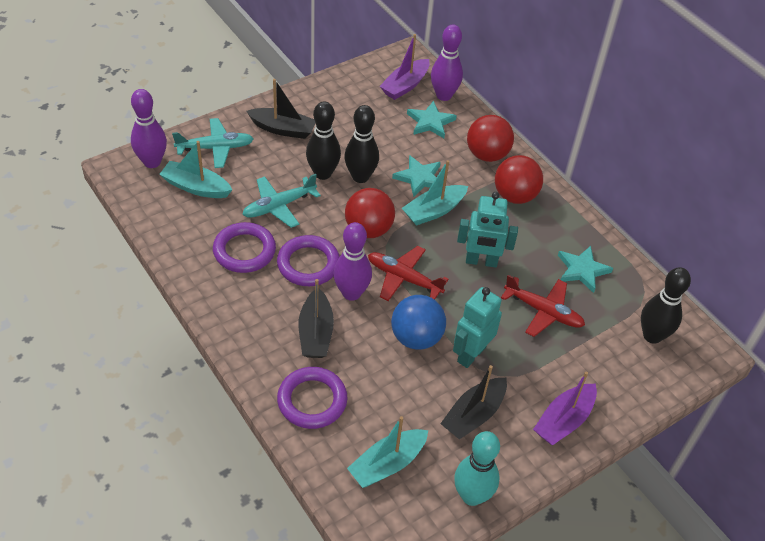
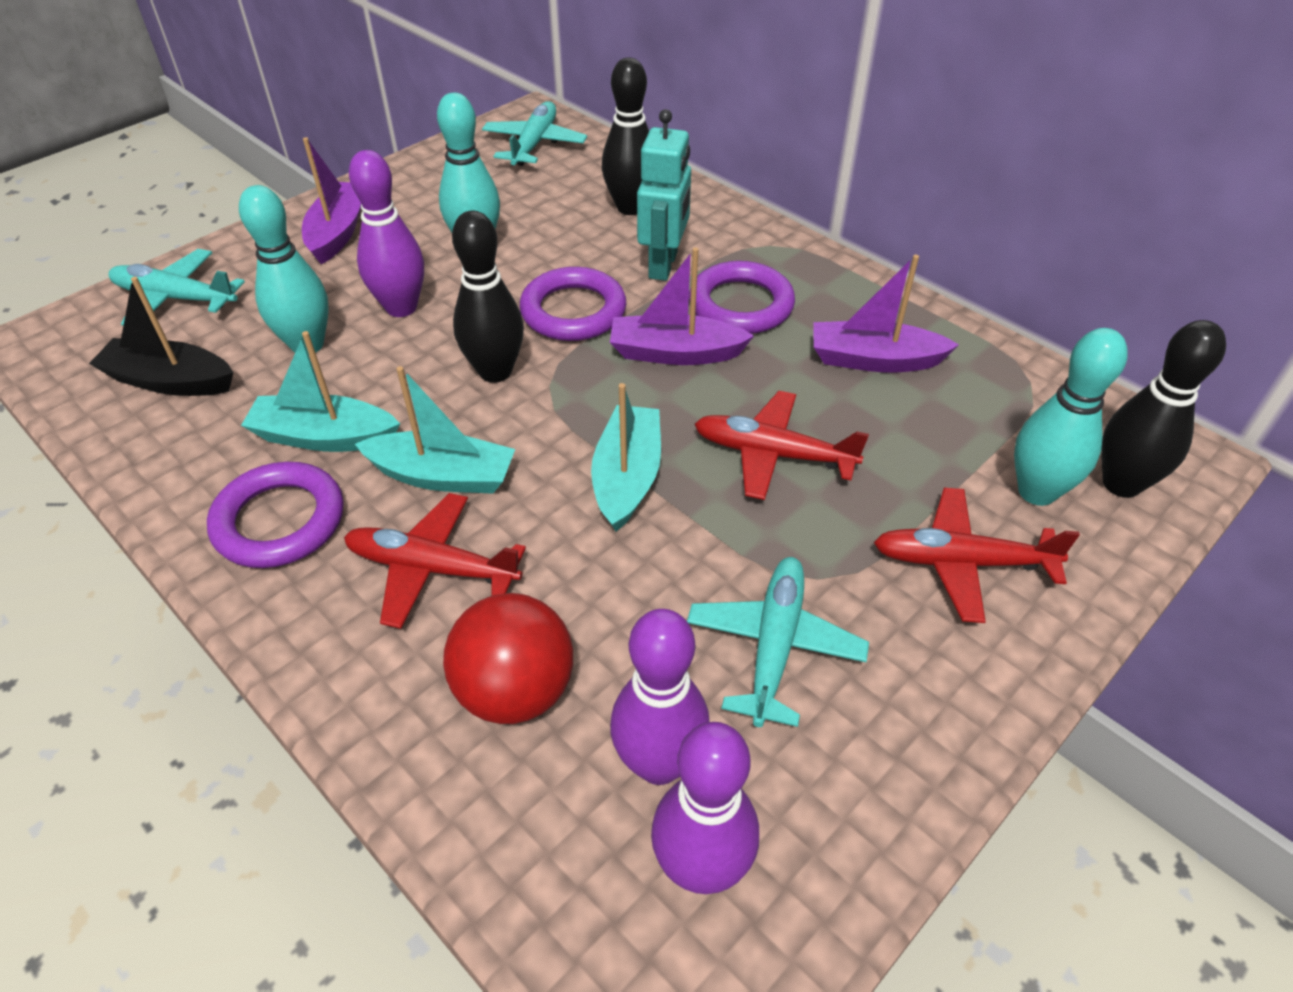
black boat: [246,79,315,139] [299,279,334,358] [440,365,507,439] = 3 -> [89,277,233,396] = 1
blue ball: [391,295,446,350] = 1 -> none = 0
purple boat: [380,34,430,100] [533,371,597,445] = 2 -> [302,137,361,264] [610,247,754,365] [813,255,959,373] = 3
red ball: [345,188,395,238] [467,115,514,162] [495,155,543,204] = 3 -> [443,593,573,724] = 1
red plane: [368,246,449,301] [501,275,585,337] = 2 -> [344,493,526,629] [694,391,869,500] [874,488,1080,623] = 3
turquoise bowling pin: [454,431,500,506] = 1 -> [239,185,329,355] [437,92,500,232] [1014,328,1128,506] = 3
turquoise plane: [172,118,254,168] [242,174,321,228] = 2 -> [109,249,245,326] [482,101,587,166] [687,557,869,727] = 3
turquoise robot: [453,287,502,368] [457,192,518,268] = 2 -> [637,109,691,281] = 1
turquoise star: [392,155,441,197] [407,101,457,138] [558,246,613,293] = 3 -> none = 0

